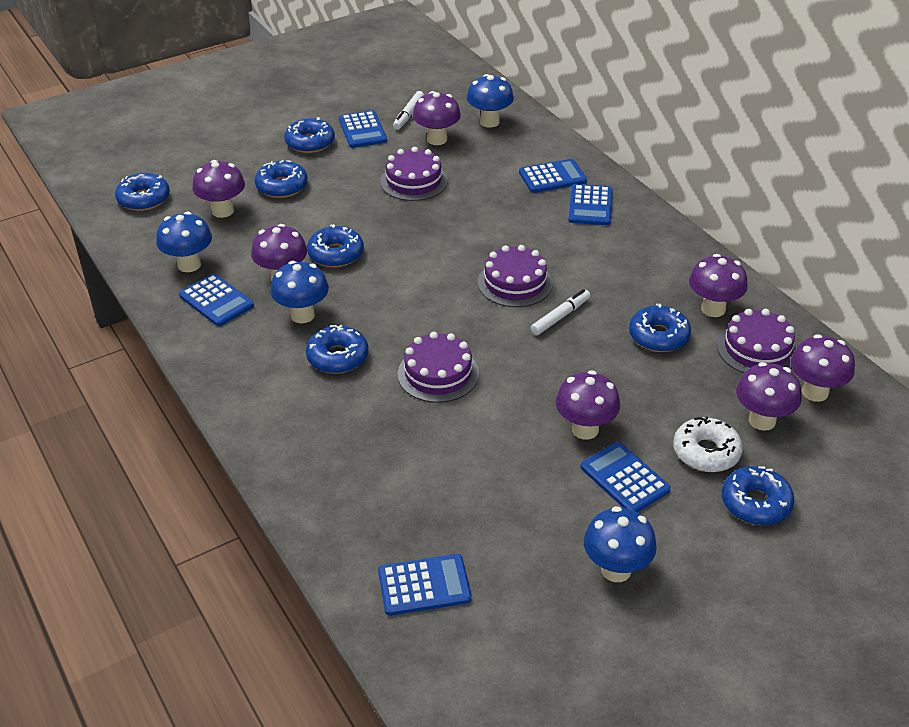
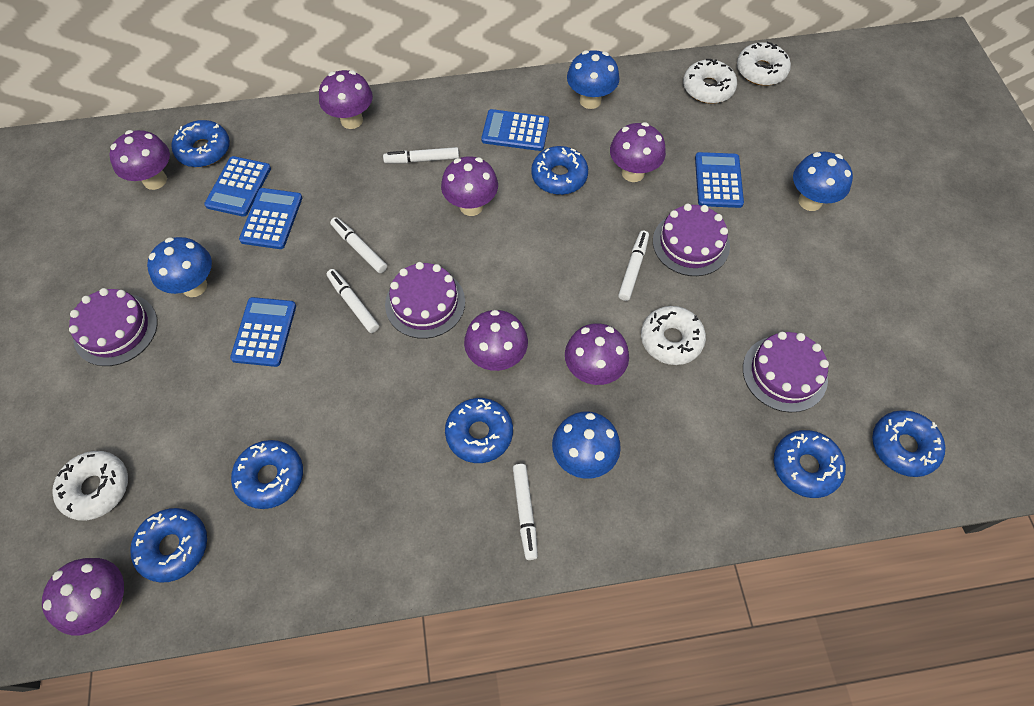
blue calculator: [179,274,254,326] [339,111,387,148] [378,554,472,616] [519,159,587,193] [568,184,612,225] [581,442,671,512] = 6 -> [204,156,271,217] [230,297,296,367] [239,188,302,249] [481,109,549,151] [695,152,744,208] = 5
white donut: [673,416,743,472] = 1 -> [52,451,128,521] [641,306,706,365] [683,59,737,104] [737,42,791,86] = 4
white marker: [393,91,424,130] [531,289,590,335] = 2 -> [327,269,379,333] [330,217,387,273] [383,147,459,163] [513,464,538,560] [618,230,649,301] = 5

